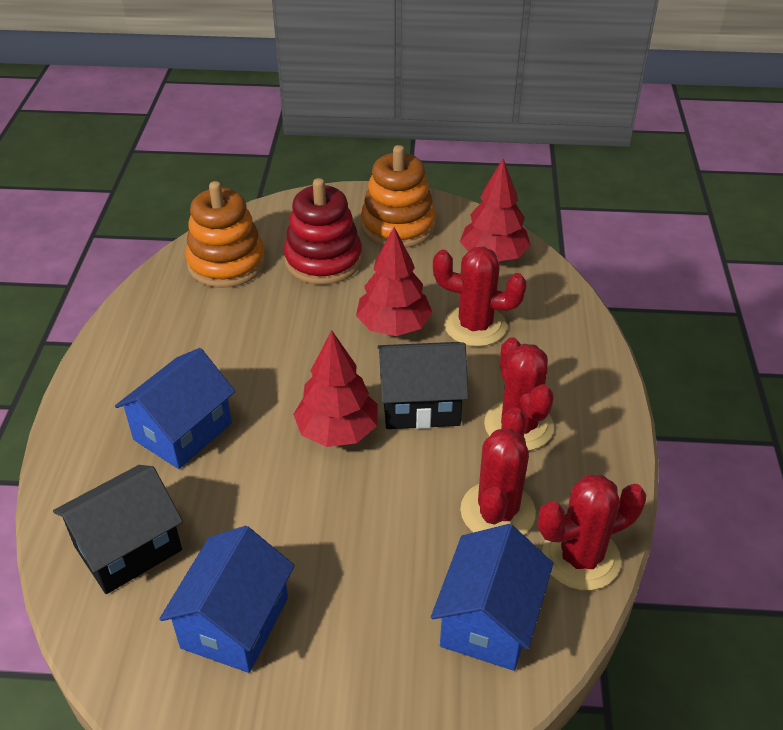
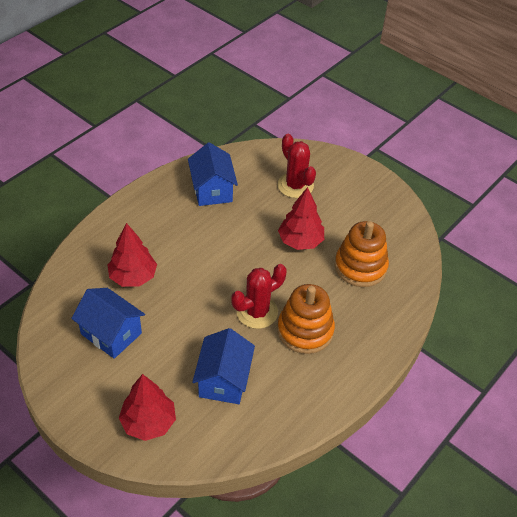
black house: [53,465,183,594] [377,342,469,429] = 2 -> none = 0
red cactus: [433,247,527,347] [460,407,536,535] [484,337,554,451] [538,475,646,590] = 4 -> [231,264,287,329] [278,134,316,198] = 2
red stacking toy: [283,178,362,285] = 1 -> none = 0

